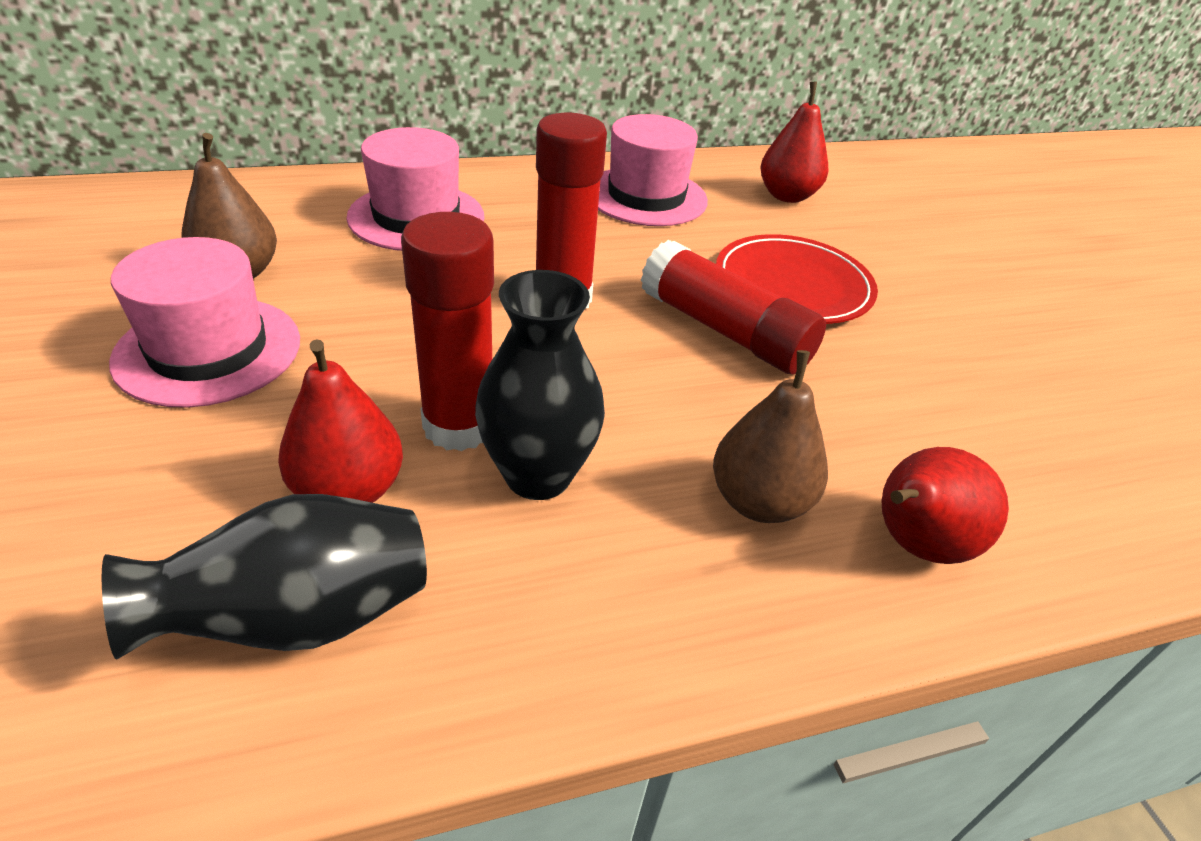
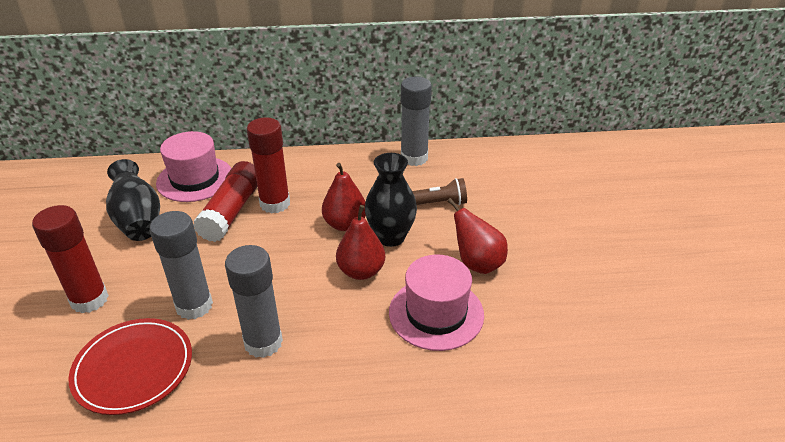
brown flashlight: none = 0 -> [412,178,467,205] = 1
brown pear: [181,133,277,279] [713,350,828,523] = 2 -> none = 0
grey glue stick: none = 0 -> [150,211,213,320] [225,245,283,358] [401,77,432,166] = 3
pink hat: [109,237,300,408] [346,127,484,251] [598,114,708,226] = 3 -> [156,131,232,202] [389,255,484,351] = 2

